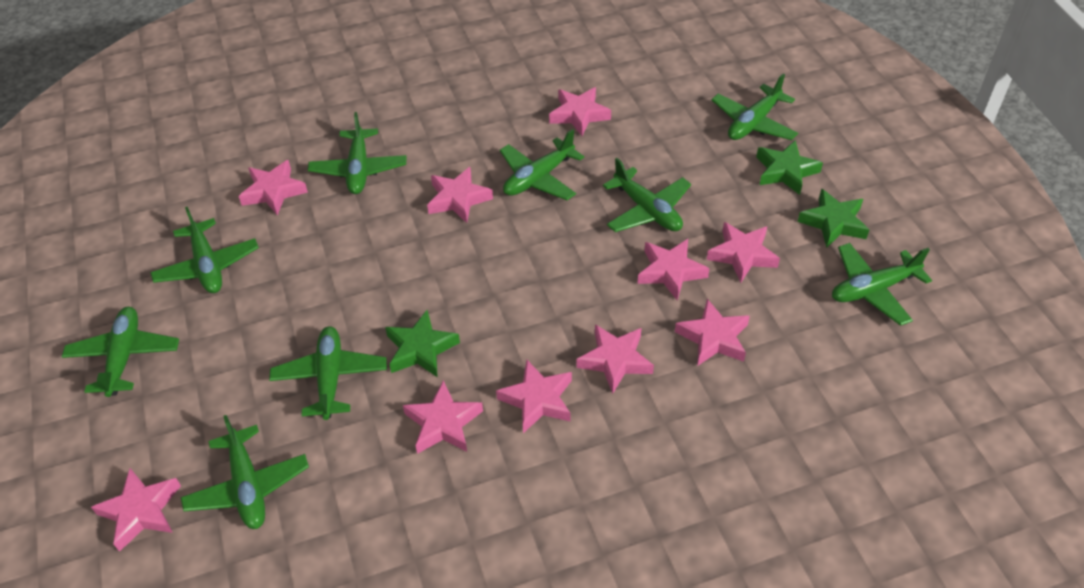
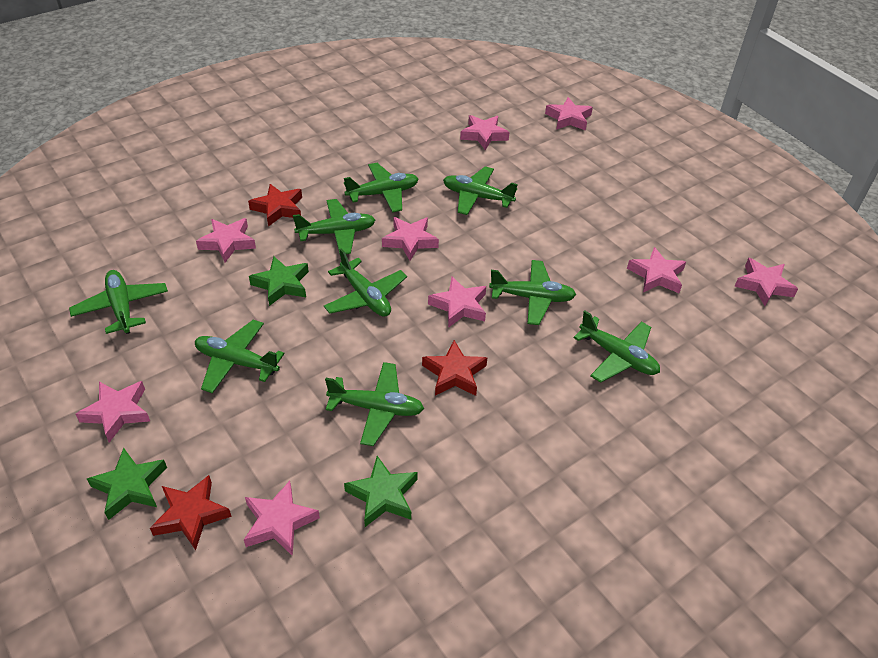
pink star: [91,468,181,552] [239,160,308,215] [403,380,483,454] [427,167,493,223] [496,360,572,433] [549,87,611,136] [577,325,654,394] [637,239,710,300] [675,299,750,366] [707,222,780,283] = 10 -> [75,381,150,442] [196,218,256,262] [244,481,320,556] [382,217,439,261] [428,277,486,328] [460,115,510,150] [545,97,593,131] [627,247,686,293] [734,258,798,306] = 9
red star: none = 0 -> [150,475,232,551] [248,184,302,227] [422,340,487,396] = 3

